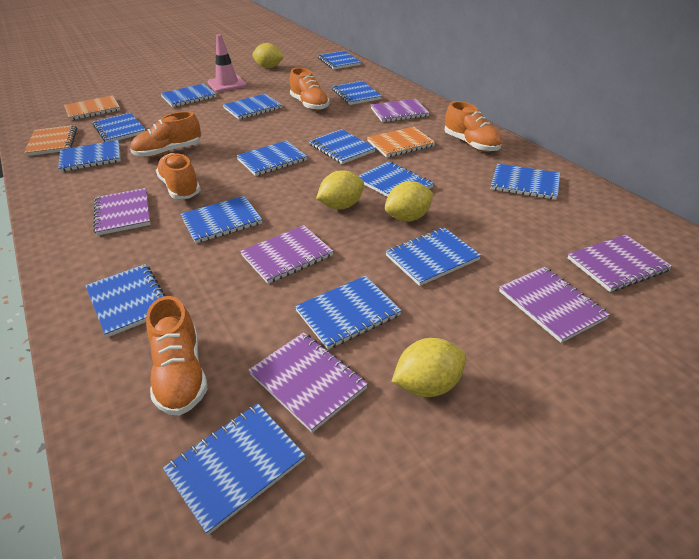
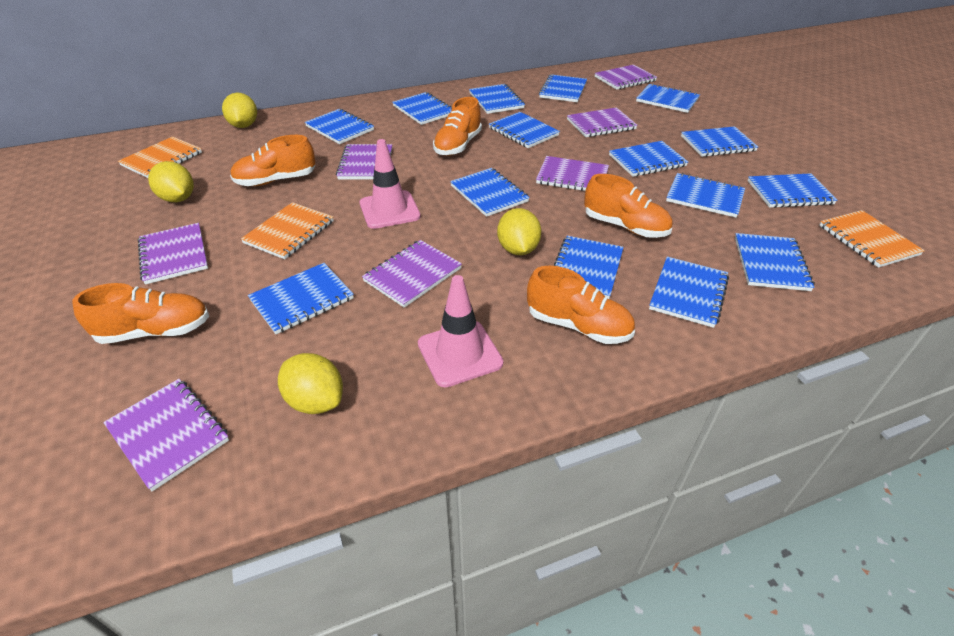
pink traffic cone: [207,34,247,92] = 1 -> [360,139,421,229] [418,275,503,388] = 2
purple notebook: [93,188,151,236] [240,225,333,284] [248,332,368,433] [371,99,430,122] [499,267,610,343] [568,235,672,292] = 6 -> [103,379,229,491] [138,223,208,285] [336,144,392,180] [362,240,462,308] [536,156,609,191] [567,107,638,137] [595,65,657,90] = 7

